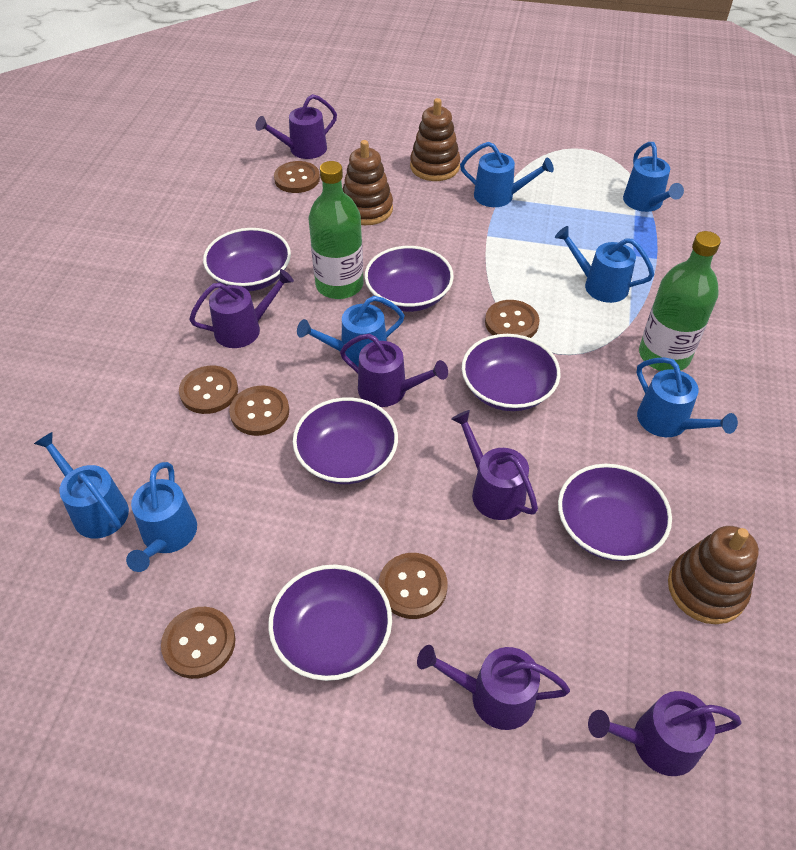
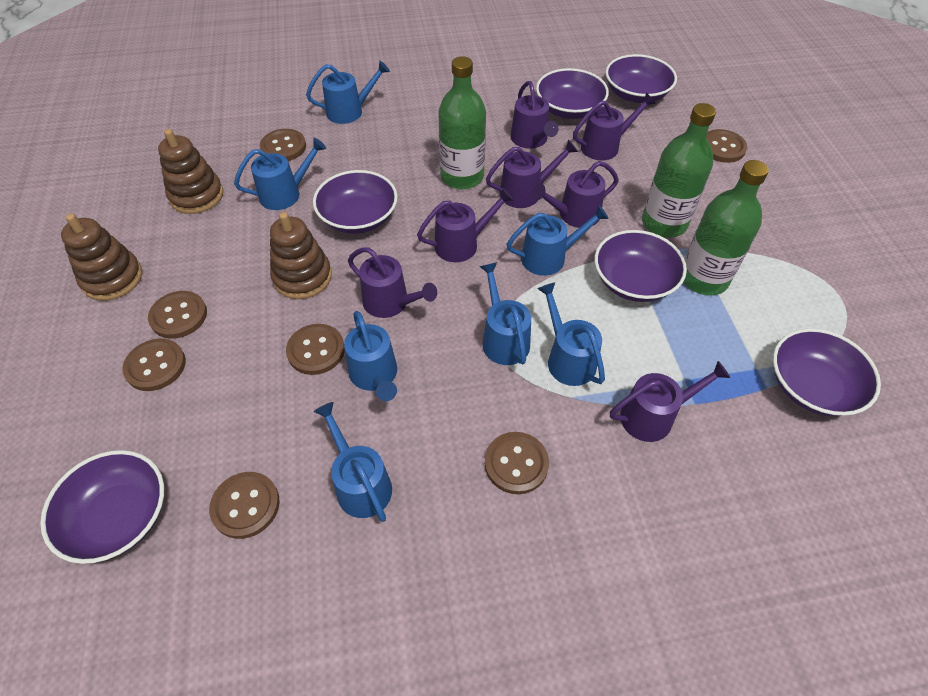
brown button: [161,607,235,679] [179,366,238,414] [229,386,289,436] [274,161,320,193] [379,553,448,619] [485,300,540,338] = 6 -> [122,339,186,391] [148,291,207,339] [209,472,280,539] [260,129,306,161] [286,324,345,375] [485,432,549,494] [707,129,747,163] = 7
green bottle: [308,161,364,299] [639,231,721,371] = 2 -> [438,56,486,189] [642,103,716,238] [683,160,769,296] = 3
purple watering can: [189,269,294,348] [256,94,337,159] [340,334,448,407] [417,645,570,730] [451,410,538,520] [588,691,742,776] = 6 -> [348,247,437,318] [417,188,514,262] [486,139,578,208] [511,81,559,149] [532,161,619,228] [573,93,656,161] [610,361,730,442] = 7

